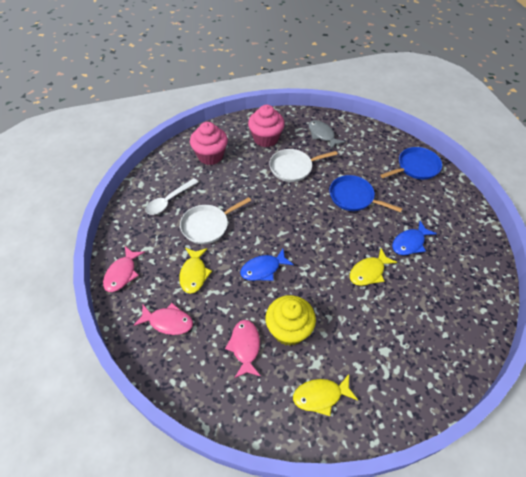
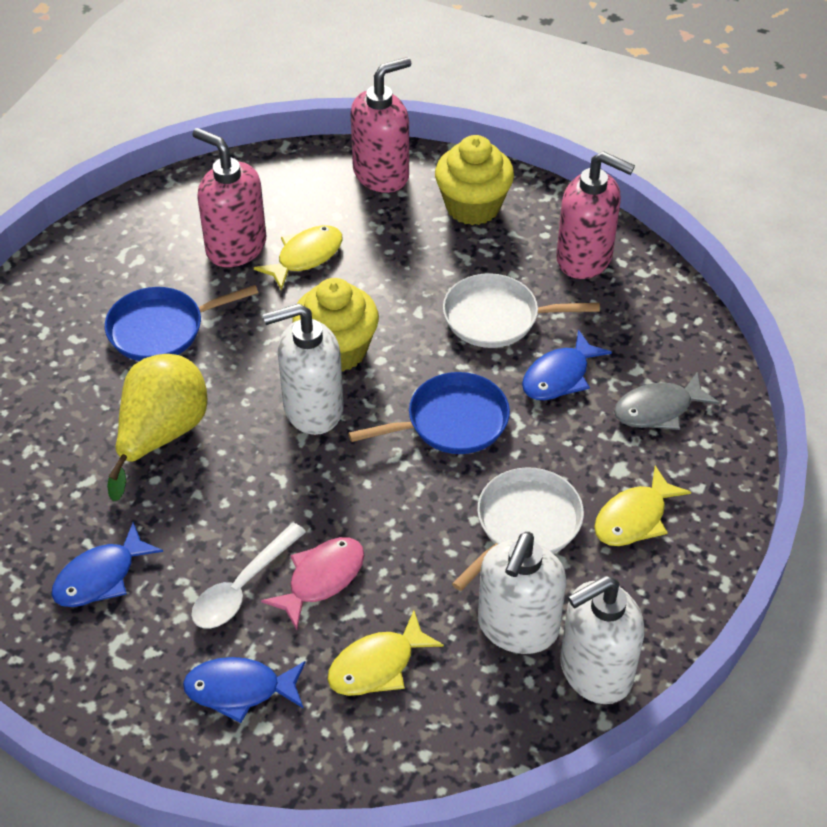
blue fish: [240,249,294,281] [392,221,437,255] = 2 -> [52,522,163,607] [183,657,306,723] [522,330,612,400] = 3
pink cupcake: [190,122,228,165] [248,105,285,147] = 2 -> none = 0
pink fish: [103,246,145,292] [133,303,193,335] [225,320,261,378] = 3 -> [261,537,364,630] = 1
pink soap dispenser: none = 0 -> [193,128,266,267] [351,57,411,193] [556,151,635,279] = 3
white soap dispenser: none = 0 -> [263,303,344,435] [478,532,567,654] [560,576,645,704] = 3
yellow cupcake: [265,295,316,346] = 1 -> [292,278,379,372] [435,135,514,225] = 2
yellow pear: none = 0 -> [107,354,208,501] = 1

